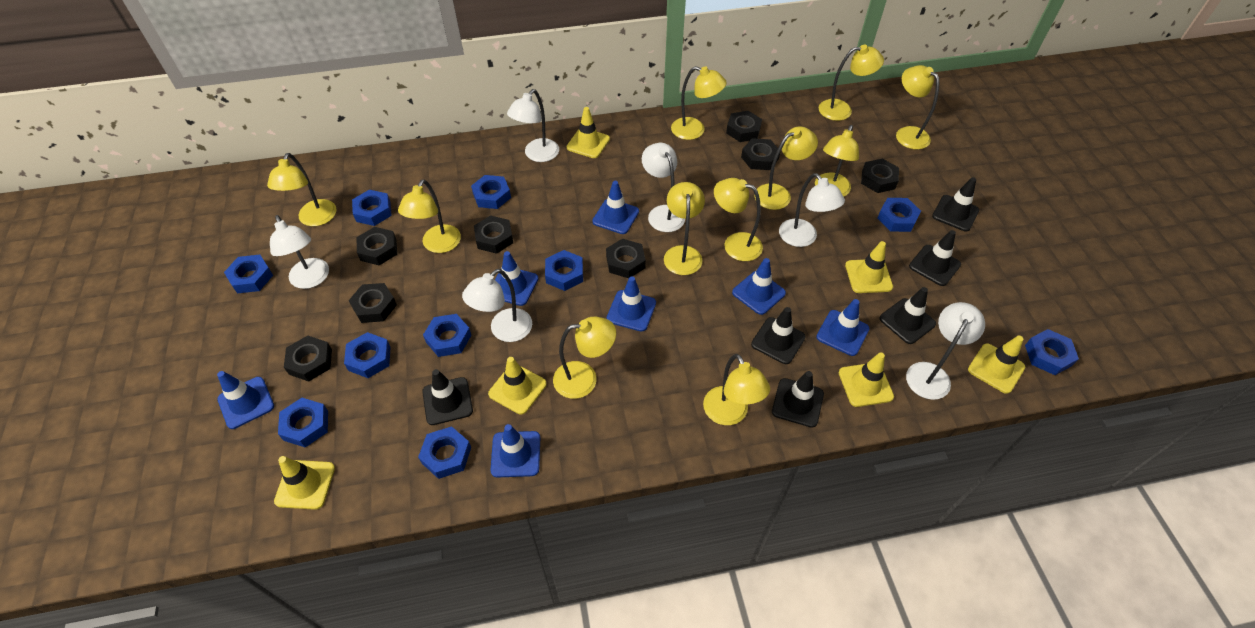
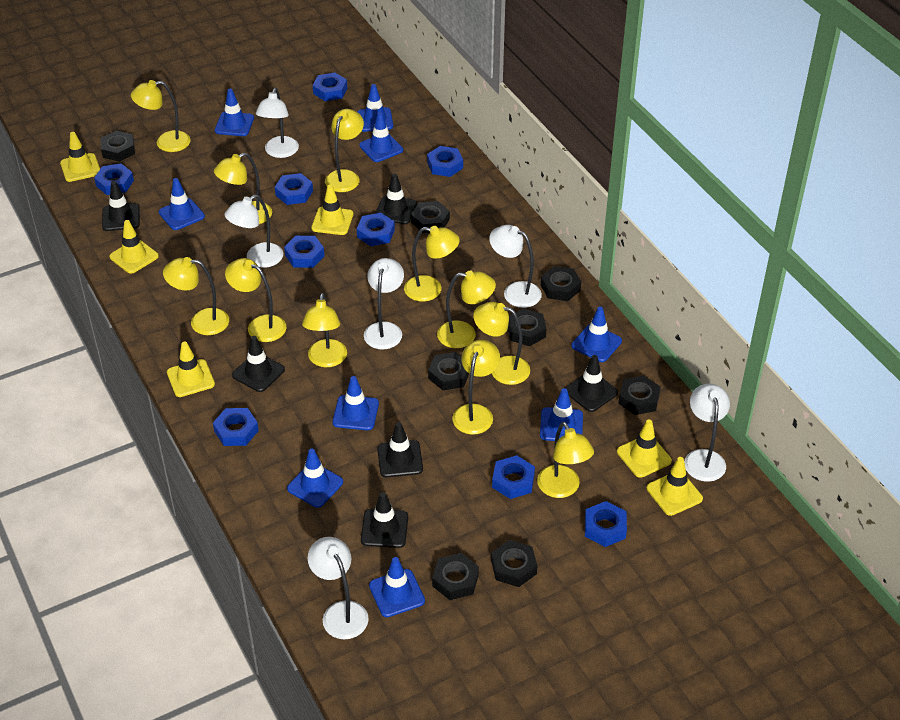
blue nut: [224,255,273,294] [278,398,328,447] [344,332,391,378] [352,190,392,226] [418,426,471,479] [423,314,471,357] [471,175,511,209] [545,250,583,291] [877,198,921,232] [1025,329,1079,375] = 10 -> [94,163,134,195] [213,408,259,446] [275,173,313,205] [284,236,325,268] [313,73,347,101] [357,213,395,246] [427,146,463,177] [492,455,535,499] [585,501,627,547] = 9
blue traffic cone: [217,371,274,429] [490,424,540,478] [495,251,539,306] [592,181,639,234] [607,276,656,332] [732,258,786,315] [816,299,870,356] = 7 -> [159,178,205,230] [215,89,254,136] [287,449,343,508] [333,376,379,430] [357,84,393,132] [359,112,403,162] [369,557,425,617] [540,388,583,441] [571,307,622,362] = 9

